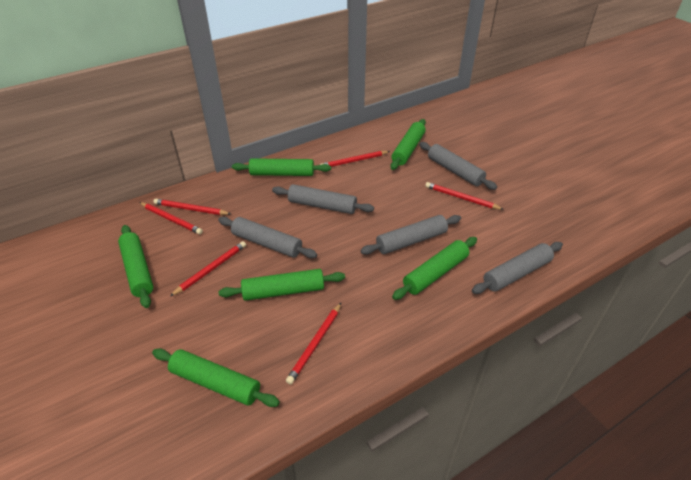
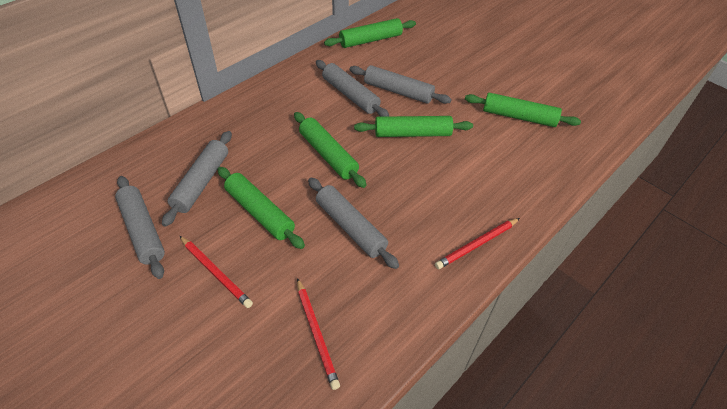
green rolling pin: [118,225,153,308] [152,348,280,407] [218,269,345,301] [232,158,331,176] [391,119,426,170] [392,237,477,300] = 6 -> [217,167,305,249] [294,112,366,188] [324,18,416,48] [354,116,473,137] [465,93,581,127] = 5
red pencil: [139,202,203,234] [153,199,231,215] [170,241,246,296] [286,303,341,385] [320,151,390,167] [425,182,504,210] = 6 -> [180,236,253,308] [297,278,340,390] [435,218,520,269] = 3

